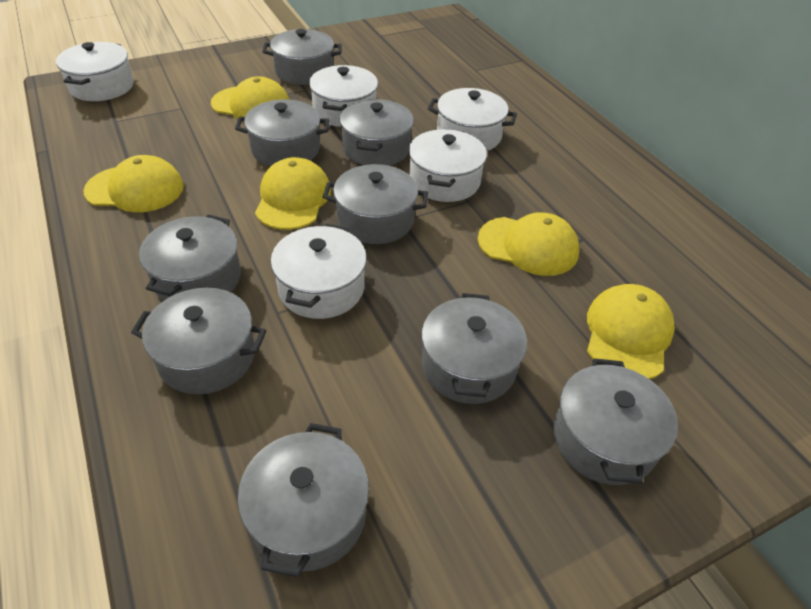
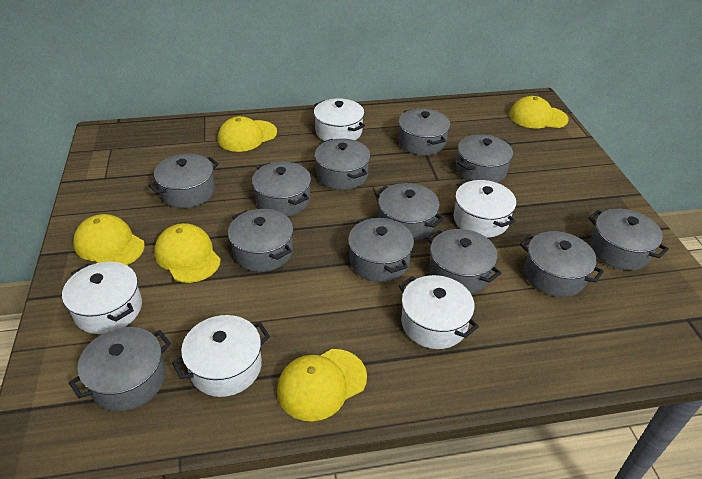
grey pot: [131,288,266,394] [139,214,241,301] [235,99,329,166] [238,423,369,577] [262,29,342,85] [323,164,428,244] [340,99,414,166] [421,293,527,404] [553,358,678,485] = 9 -> [69,327,171,411] [148,154,219,208] [228,209,293,272] [252,162,311,217] [315,138,370,190] [348,216,414,282] [375,183,444,241] [398,109,450,155] [427,229,501,294] [456,134,513,183] [520,231,604,297] [588,209,669,270] = 12

